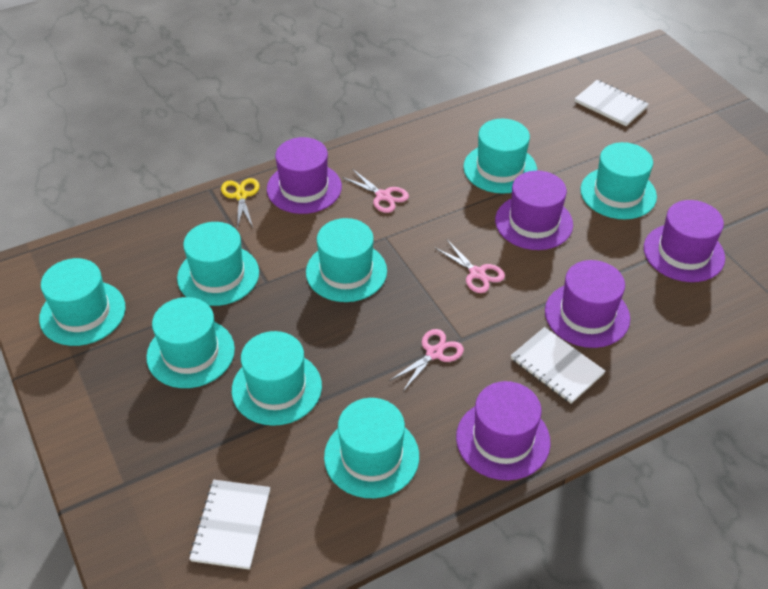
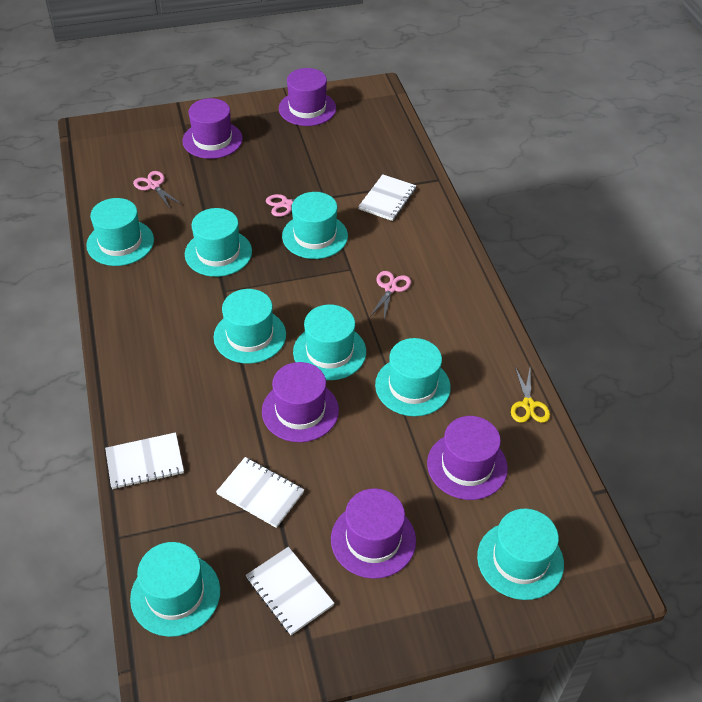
white notebook: [189,480,270,570] [511,327,605,404] [575,80,649,126] = 3 -> [105,432,184,489] [216,457,304,528] [246,547,334,635] [358,174,416,221] = 4

